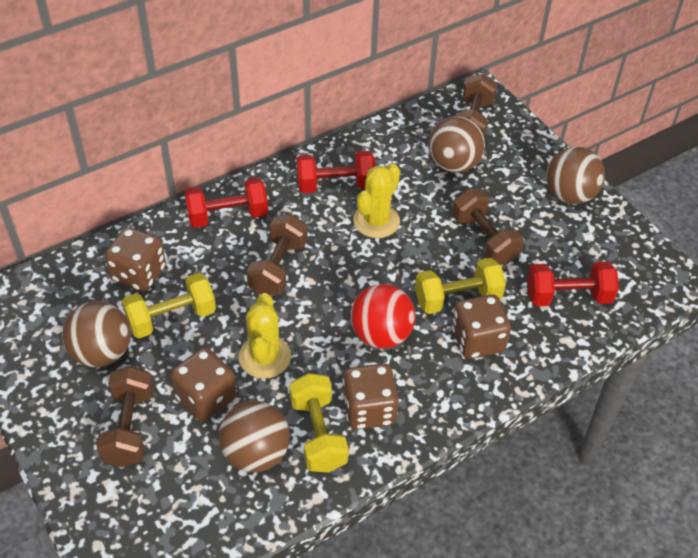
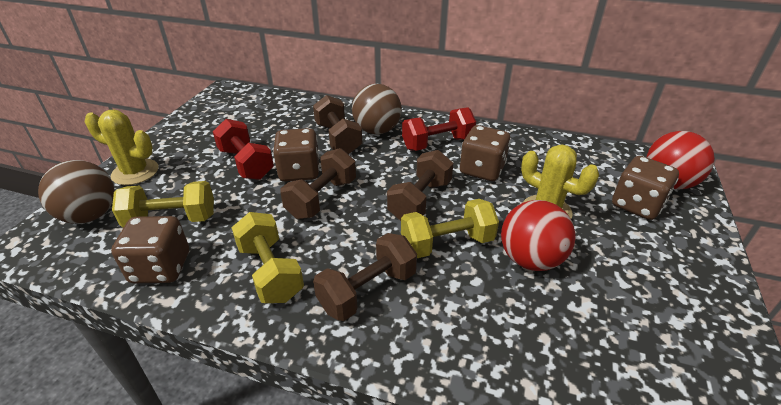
brown ball: [62,301,131,367] [219,401,290,473] [429,116,485,173] [546,147,605,204] = 4 -> [38,160,115,224] [352,84,402,134] = 2
red ball: [351,284,415,349] = 1 -> [501,200,575,271] [647,131,715,189] = 2
red dumbbell: [184,178,268,228] [297,151,375,193] [527,261,619,306] = 3 -> [213,119,274,180] [402,107,476,151] = 2

